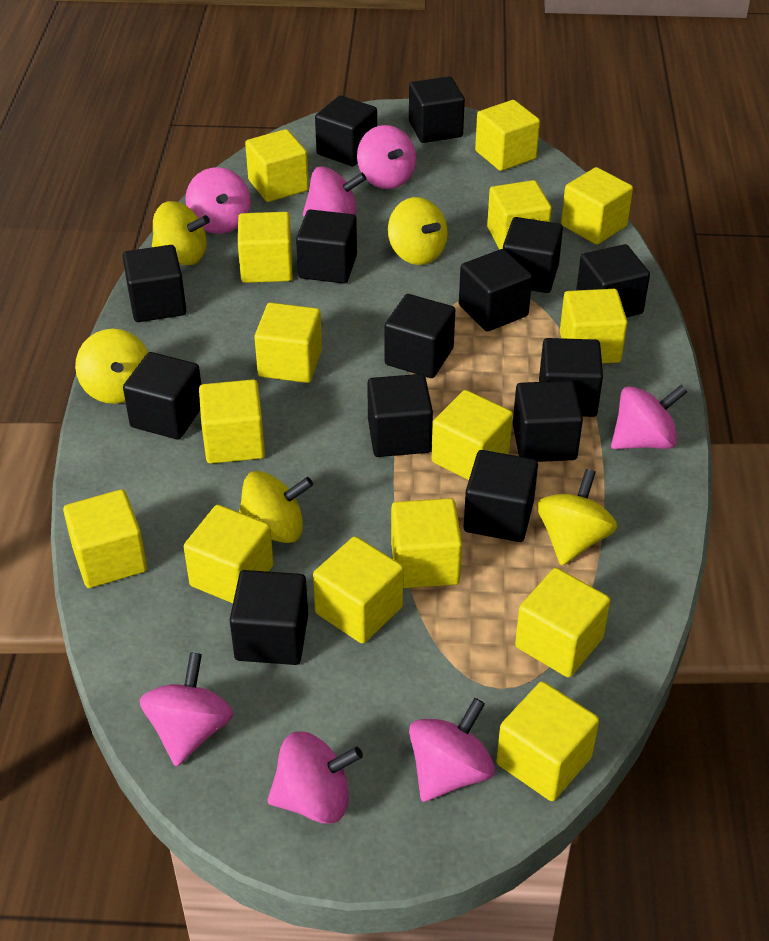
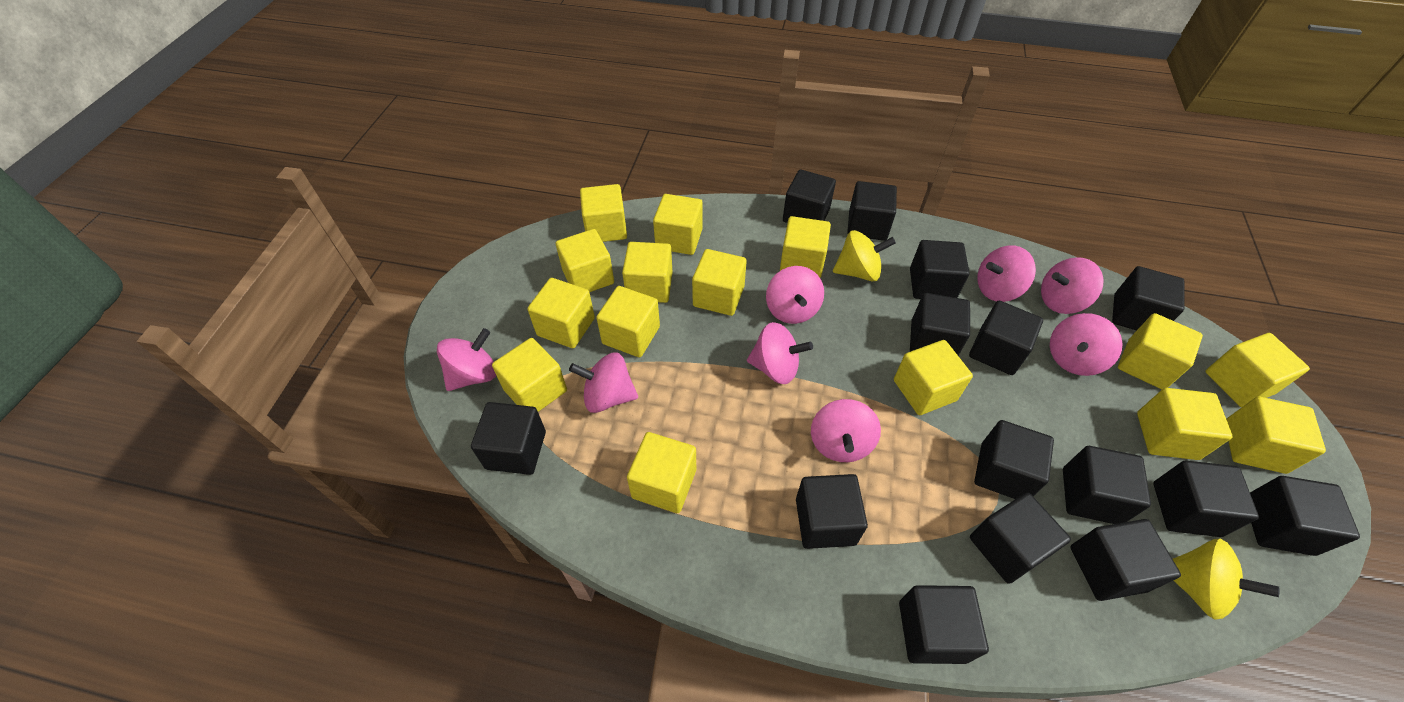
black cube: [122,245,187,322] [123,352,201,440] [230,570,308,665] [296,209,357,284] [315,96,377,166] [367,374,433,457] [385,294,455,378] [409,76,465,143] [459,249,532,332] [464,450,538,542] [503,217,563,293] [513,381,583,462] [539,338,603,417] [576,244,650,317] = 14 -> [471,402,546,475] [783,170,836,223] [796,474,868,549] [847,181,897,241] [899,585,989,664] [910,240,969,299] [910,293,970,356] [969,301,1043,375] [970,493,1071,584] [974,420,1054,499] [1063,446,1151,524] [1070,519,1181,601] [1112,266,1185,331] [1153,461,1259,537] [1250,476,1360,556] = 15
pink spinning top: [140,652,233,767] [185,167,251,234] [267,731,363,824] [303,166,366,217] [357,125,416,189] [409,698,495,802] [611,385,687,449] = 7 -> [437,328,496,391] [569,352,638,413] [747,322,813,384] [766,266,824,324] [811,399,881,462] [977,245,1036,302] [1041,257,1103,314] [1050,313,1123,376] = 8
yellow spinning top: [75,329,148,404] [152,201,210,265] [239,471,313,543] [388,197,448,265] [537,469,617,566] = 5 -> [833,230,896,281] [1173,539,1280,620] = 2

